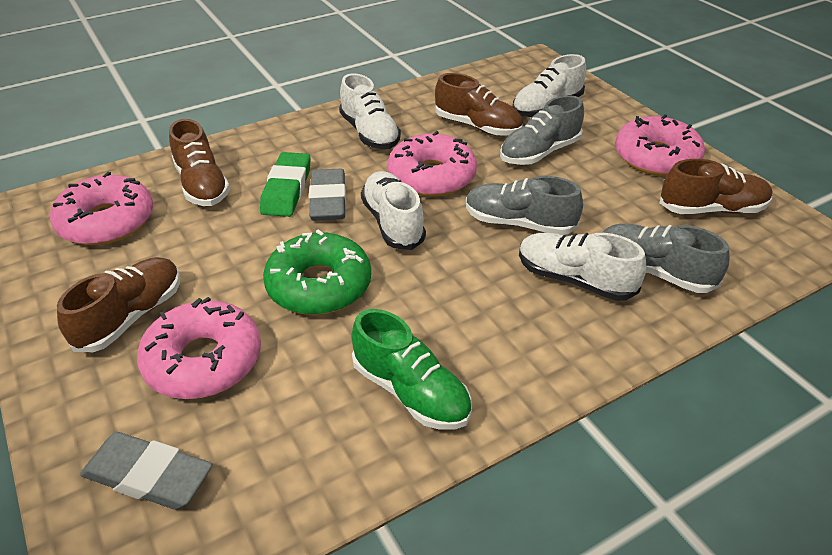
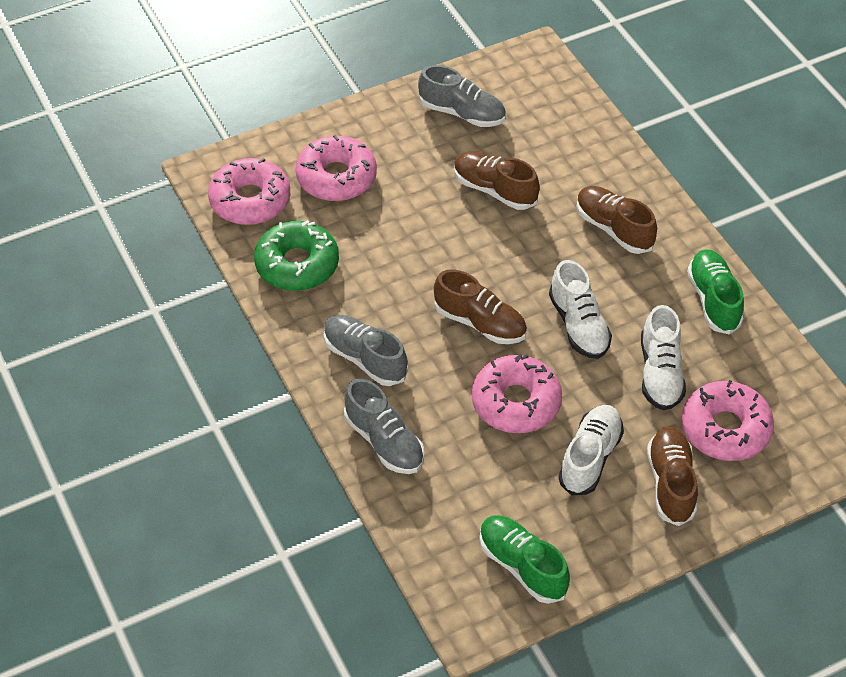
green eraser: [260,152,311,217] = 1 -> none = 0
green shoe: [351,309,471,430] = 1 -> [479,515,570,604] [687,249,744,334] = 2
grey eraser: [80,432,213,510] [309,168,346,221] = 2 -> none = 0
white shoe: [339,73,401,149] [361,171,426,250] [513,54,586,118] [519,233,646,301] = 4 -> [549,260,612,359] [559,405,624,496] [641,305,686,411] = 3

